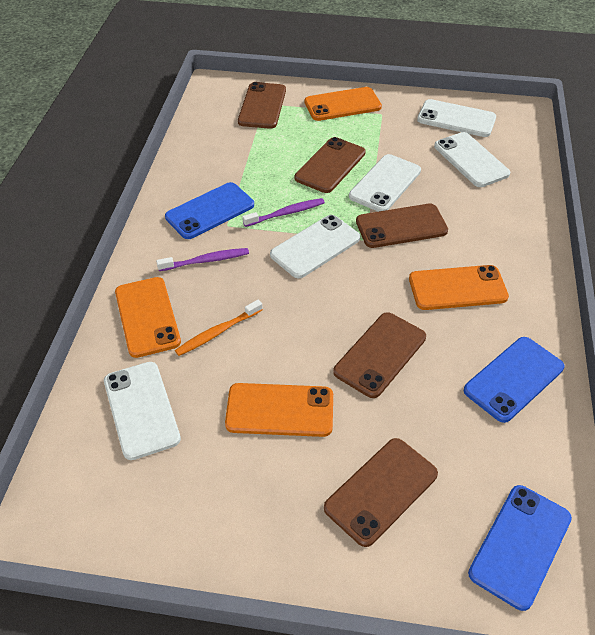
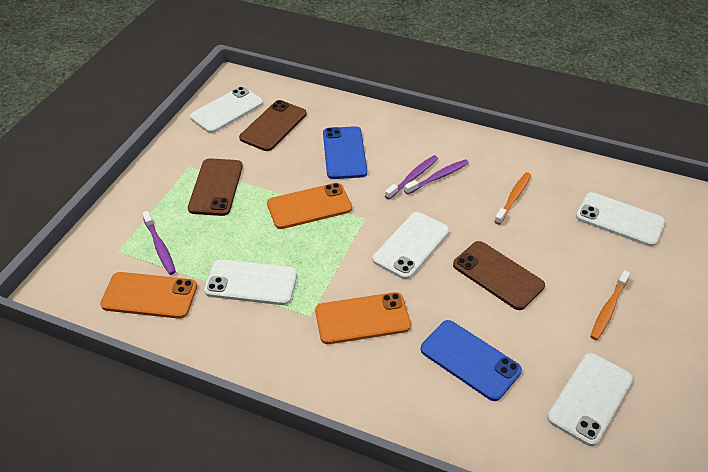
blue phone: [165,182,254,239] [464,337,564,423] [468,485,572,611] = 3 -> [323,126,367,179] [421,320,522,401] = 2
brown phone: [238,82,286,129] [295,137,366,193] [324,438,438,547] [333,312,426,398] [356,203,448,248] = 5 -> [188,158,243,216] [239,100,306,151] [453,241,545,310] = 3
orange phone: [115,277,181,358] [225,383,333,437] [304,87,382,121] [409,265,509,310] = 4 -> [100,272,197,319] [267,183,352,229] [315,292,411,344] = 3
orange toothbrush: [175,300,263,356] = 1 -> [494,172,531,225] [590,270,630,340] = 2
purple toothbrush: [156,248,249,271] [242,198,325,227] = 2 -> [142,211,176,275] [385,155,438,199] [404,159,469,195] = 3

